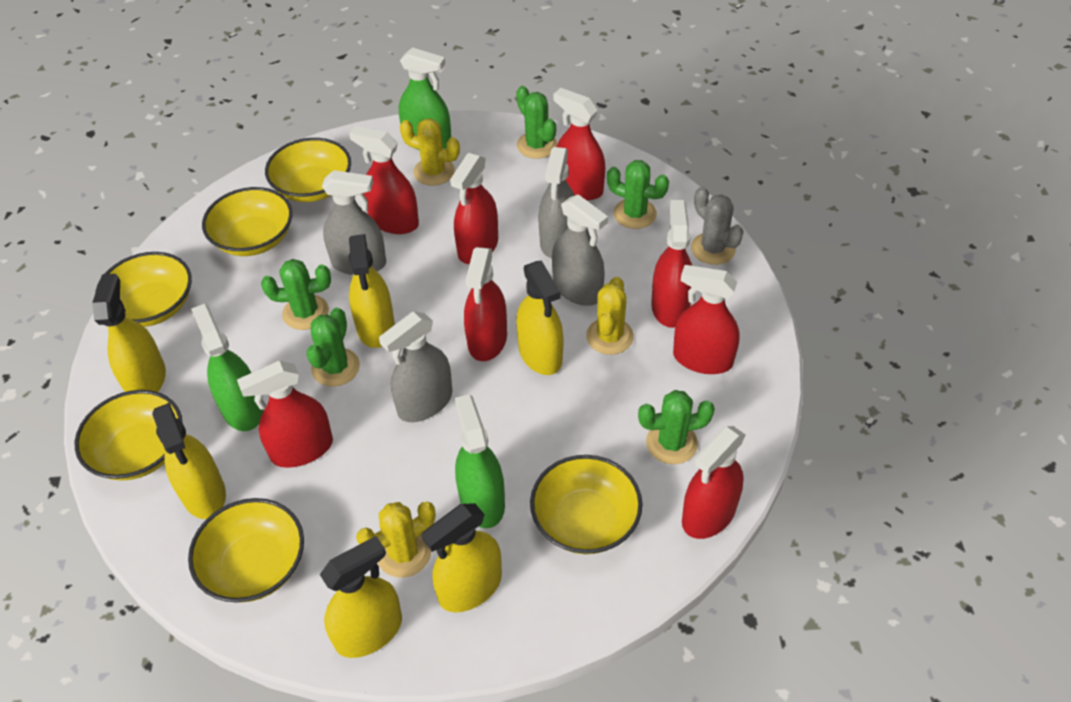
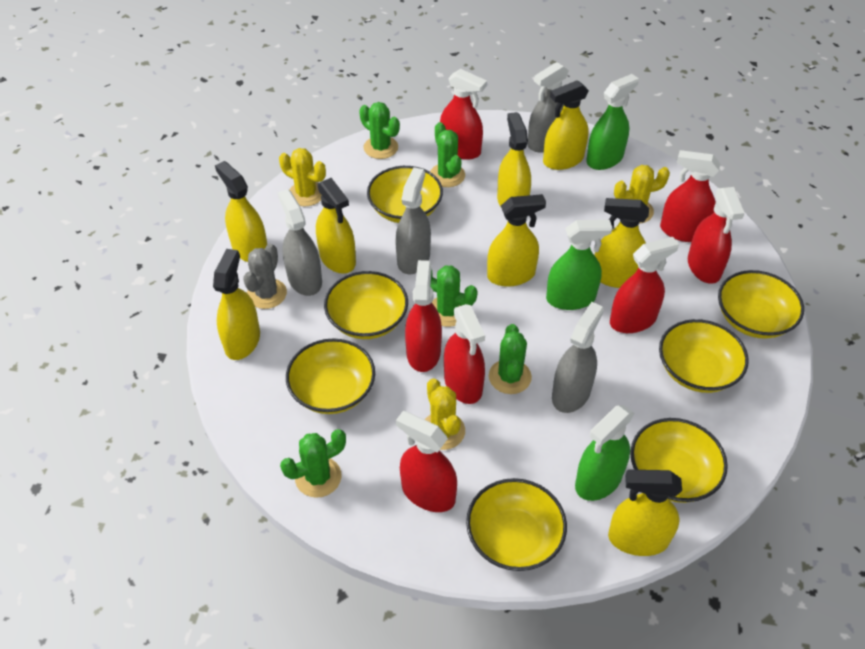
red spray bottle: [237,361,333,468] [349,126,419,234] [450,153,498,264] [464,247,507,361] [554,88,605,200] [651,200,692,328] [673,265,740,374] [682,426,745,539] = 8 -> [396,411,457,512] [405,260,442,372] [440,69,487,160] [444,304,485,404] [610,237,679,333] [660,150,720,242] [688,187,745,284] = 7
yellow bowl: [75,390,182,481] [95,252,192,327] [188,498,304,602] [202,187,292,256] [265,138,351,202] [530,455,642,554] = 6 -> [286,339,375,414] [324,271,408,339] [367,166,443,223] [466,478,567,571] [630,418,728,503] [659,319,749,393] [718,270,804,339] = 7
yellow spray bottle: [92,274,166,392] [152,403,226,519] [320,536,402,658] [348,234,395,348] [421,503,502,612] [516,261,563,375] = 6 -> [213,249,260,360] [215,161,267,262] [316,178,356,274] [487,194,546,287] [497,112,531,207] [543,80,589,170] [595,198,649,288] [608,470,682,556] = 8

